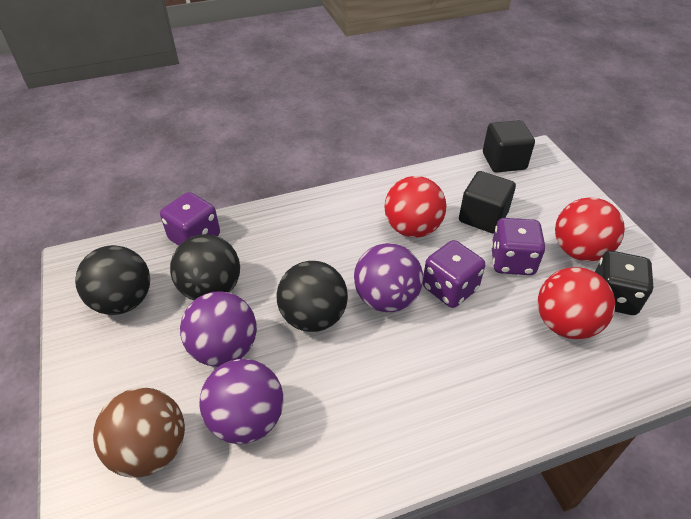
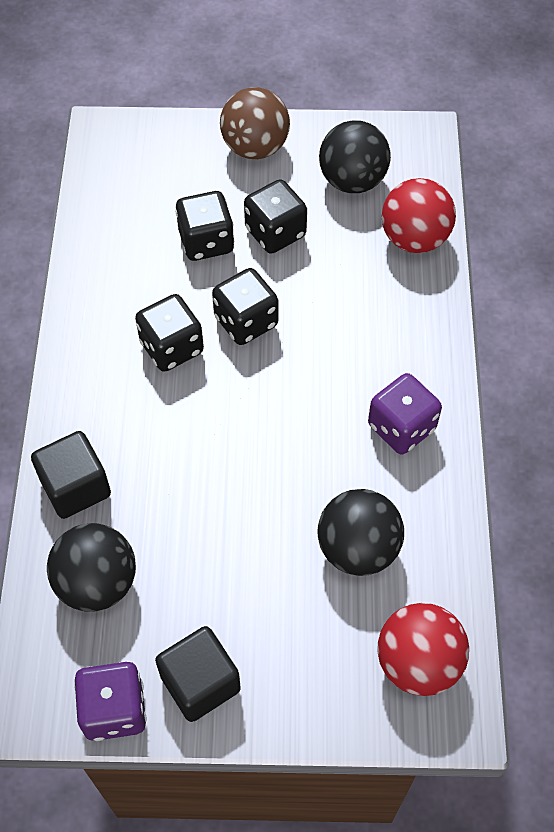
black dice: [595,251,654,315] = 1 -> [135,294,204,372] [175,191,234,261] [212,268,278,345] [244,179,307,254] = 4
purple ball: [180,291,257,367] [199,359,283,444] [354,243,423,312] = 3 -> none = 0
purple dice: [160,192,220,246] [423,240,485,308] [491,218,546,275] = 3 -> [74,662,147,741] [368,373,442,454] = 2
red ball: [384,176,446,238] [538,267,615,339] [555,197,625,262] = 3 -> [377,603,469,696] [382,178,456,253] = 2

